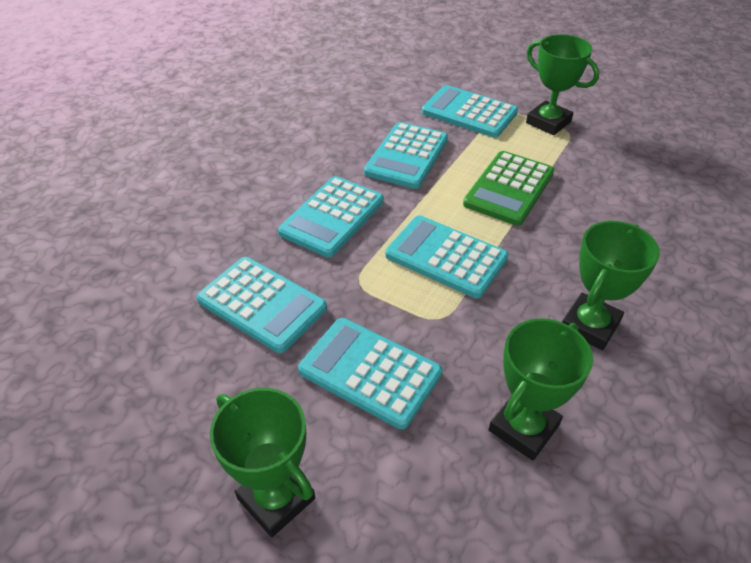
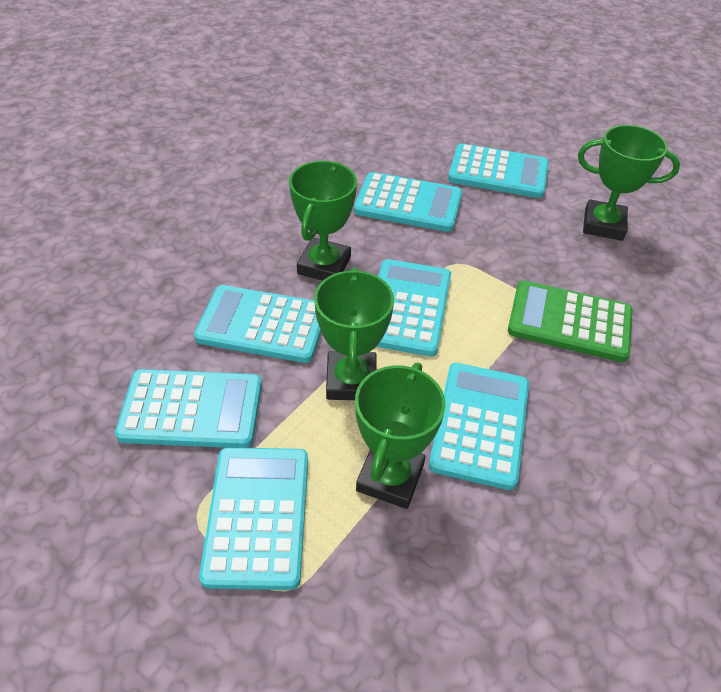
turquoise calculator: [197,257,327,353] [278,176,384,258] [298,318,442,429] [364,122,448,189] [385,215,509,298] [422,85,518,138] = 6 -> [115,369,262,448] [194,285,321,363] [199,447,308,590] [354,172,462,232] [376,259,451,356] [429,363,529,490] [448,143,549,198] = 7

